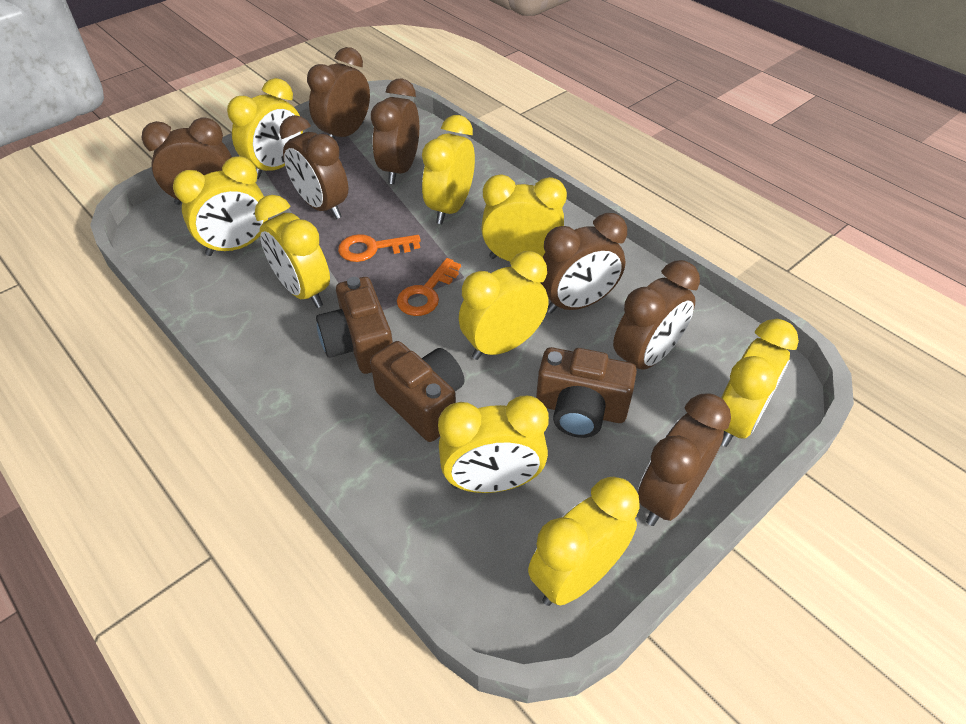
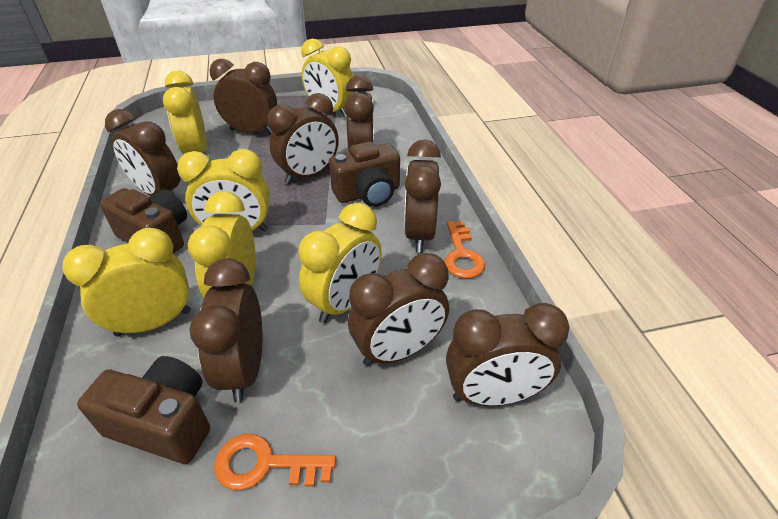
brown clock: [142,117,232,205] [279,115,348,219] [307,47,370,139] [371,79,419,184] [540,213,627,313] [613,260,700,370] [638,393,731,526] = 7 -> [105,109,181,196] [189,259,262,402] [210,59,277,134] [267,93,339,184] [344,75,374,152] [348,253,449,366] [404,139,441,253] [446,303,570,406] = 8
yellow clock: [173,156,268,256] [227,78,303,179] [255,195,330,308] [422,115,475,224] [438,396,549,493] [459,251,549,360] [481,175,567,261] [528,477,639,606] [721,319,799,447] = 9 -> [63,228,191,336] [163,71,207,154] [177,149,270,232] [188,191,255,298] [298,203,382,323] [301,39,355,118] = 6

